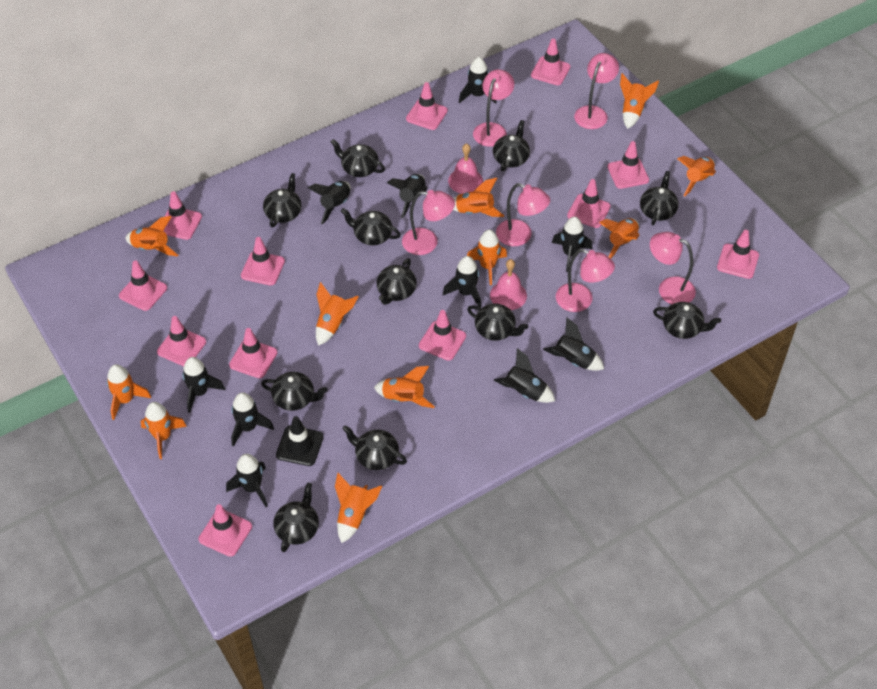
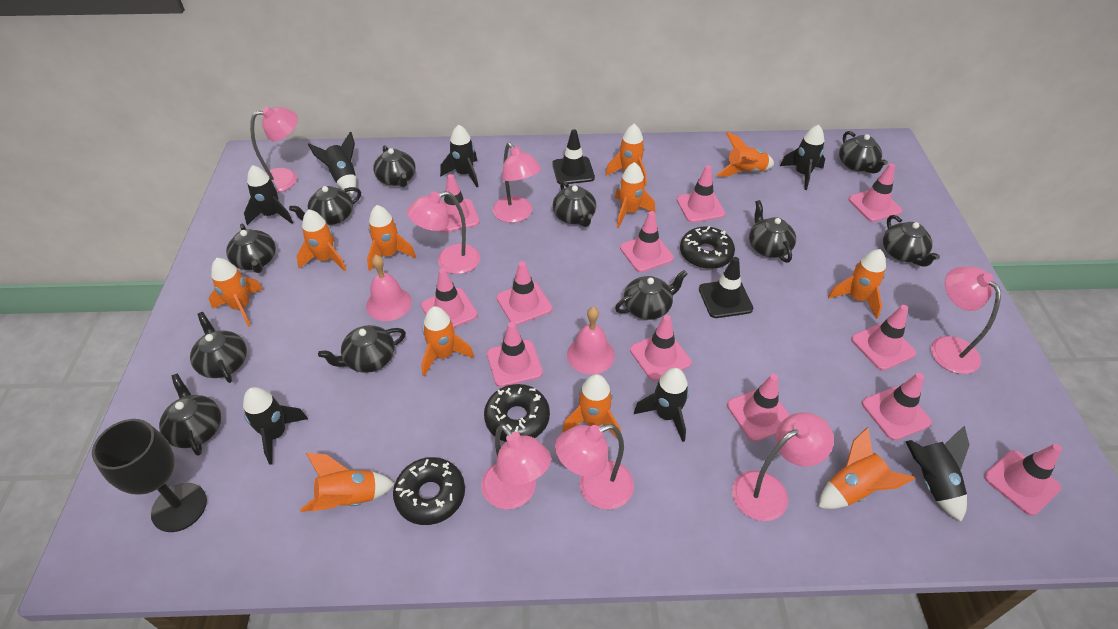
black donut: none = 0 -> [393,457,465,525] [484,384,550,442] [680,226,735,269] = 3
black goblet: none = 0 -> [92,419,207,532] = 1
black rocket: [182,357,225,413] [226,454,268,507] [231,392,274,447] [308,181,351,224] [387,174,428,218] [443,256,481,307] [459,57,497,104] [494,348,555,403] [543,317,604,371] [552,217,592,272] = 10 -> [243,387,308,465] [244,165,293,225] [308,132,356,194] [440,125,479,187] [634,368,689,442] [780,125,825,190] [905,426,970,522] = 7
black traffic cone: [276,416,324,466] = 1 -> [552,129,595,184] [699,257,753,318] = 2
pink lamp: [402,190,455,255] [473,69,514,147] [496,183,550,246] [556,249,615,312] [574,53,619,129] [650,232,696,304] = 6 -> [250,106,298,193] [407,191,480,274] [481,424,551,509] [493,142,541,223] [555,424,634,509] [732,412,834,521] [931,267,1001,374] = 7

